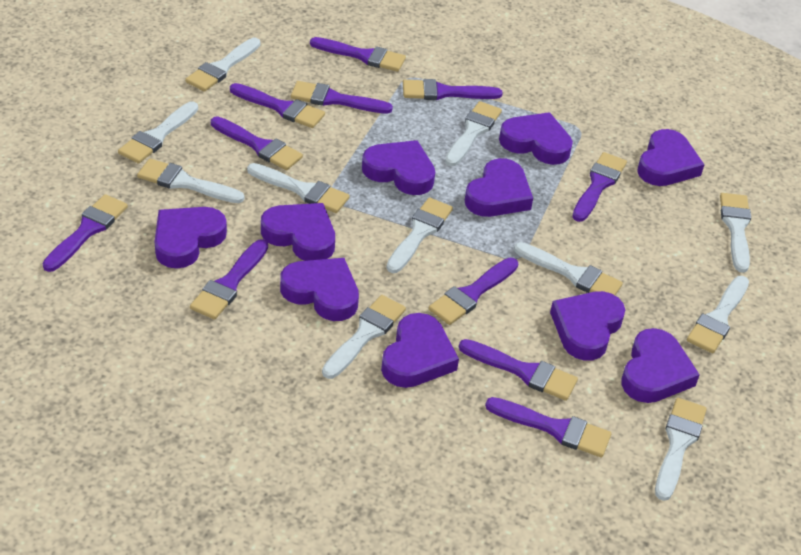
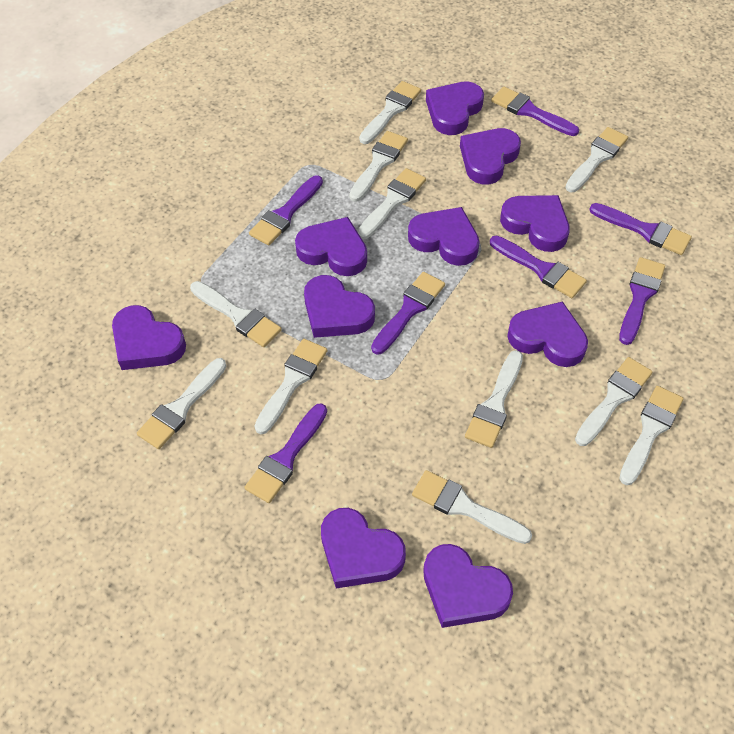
purple brush: [42,194,128,272] [190,239,268,320] [211,116,303,170] [230,83,325,128] [291,81,393,113] [310,37,406,72] [403,79,503,100] [428,258,518,325] [459,339,578,401] [485,397,611,458] [572,152,627,222] = 11 -> [244,403,327,503] [249,175,323,246] [371,272,445,355] [490,236,587,298] [491,86,579,136] [589,203,692,255] [619,257,665,345] = 7

